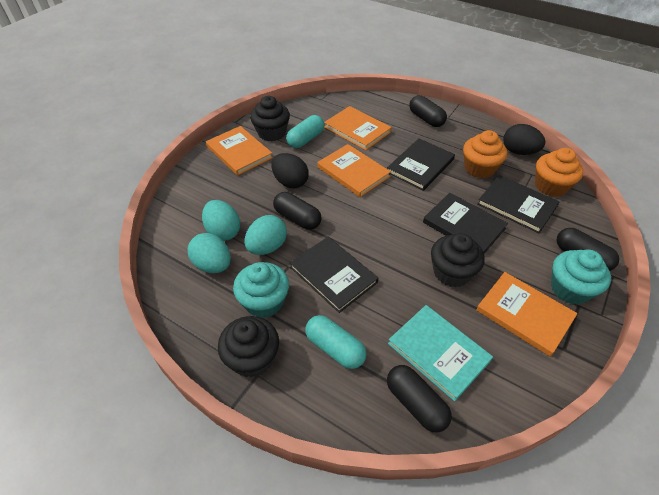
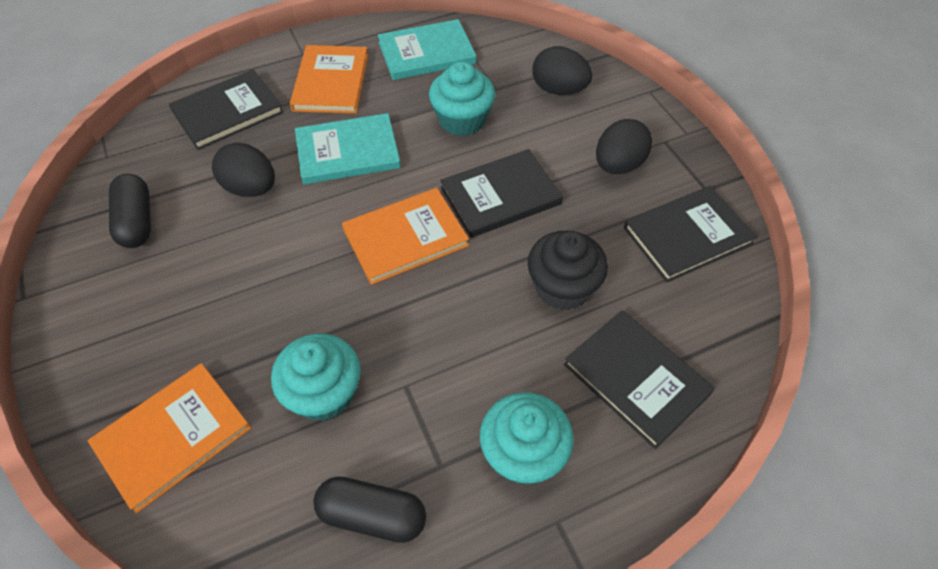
black capsule: [273,192,322,230] [387,365,452,432] [409,95,447,127] [556,228,619,271] = 4 -> [109,174,151,248] [313,476,426,543] = 2
black cupcake: [218,316,279,378] [250,96,290,142] [431,233,485,287] = 3 -> [528,231,608,310] = 1
black egg: [271,153,309,188] [503,124,546,155] = 2 -> [212,143,275,197] [532,46,592,95] [596,119,652,174] = 3
orange book: [206,126,273,175] [317,144,391,197] [324,106,392,150] [476,272,578,357] = 4 -> [88,363,251,513] [290,45,368,114] [342,188,469,285] = 3
orange cupcake: [463,130,507,179] [535,148,583,197] = 2 -> none = 0
turquoise book: [388,305,493,401] = 1 -> [295,113,401,184] [378,19,476,80] = 2
turquoise capsule: [286,115,324,148] [305,315,367,369] = 2 -> none = 0
turquoise cupcake: [233,262,289,318] [551,249,611,304] = 2 -> [271,334,361,421] [429,61,495,136] [480,392,574,485] = 3
turquoise egg: [188,233,231,273] [202,200,240,241] [245,215,287,255] = 3 -> none = 0

